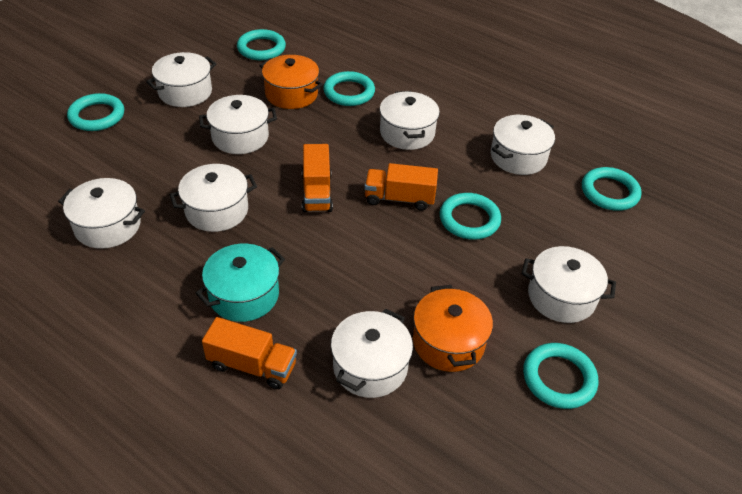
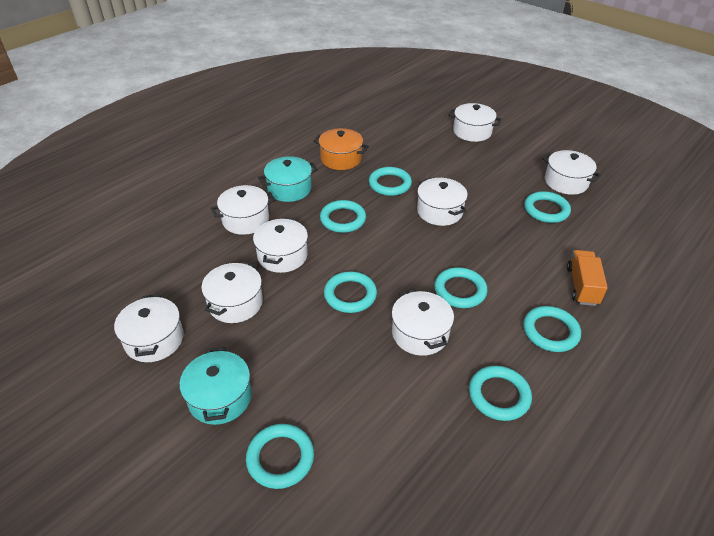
orange pot: [259,55,323,109] [413,285,493,372] = 2 -> [314,128,369,170] = 1
orange truck: [202,317,297,389] [302,144,333,213] [364,163,438,211] = 3 -> [567,250,608,306] = 1
turquoise pot: [196,244,285,322] = 1 -> [179,347,252,425] [258,156,318,202] = 2
turquoise ring: [67,93,124,131] [237,29,286,61] [323,71,375,106] [440,193,501,240] [523,343,598,409] [582,167,642,211] = 6 -> [246,424,314,489] [320,200,366,233] [324,272,377,313] [369,167,412,196] [434,267,488,308] [469,366,532,421] [523,306,581,352] [524,191,571,223] = 8

